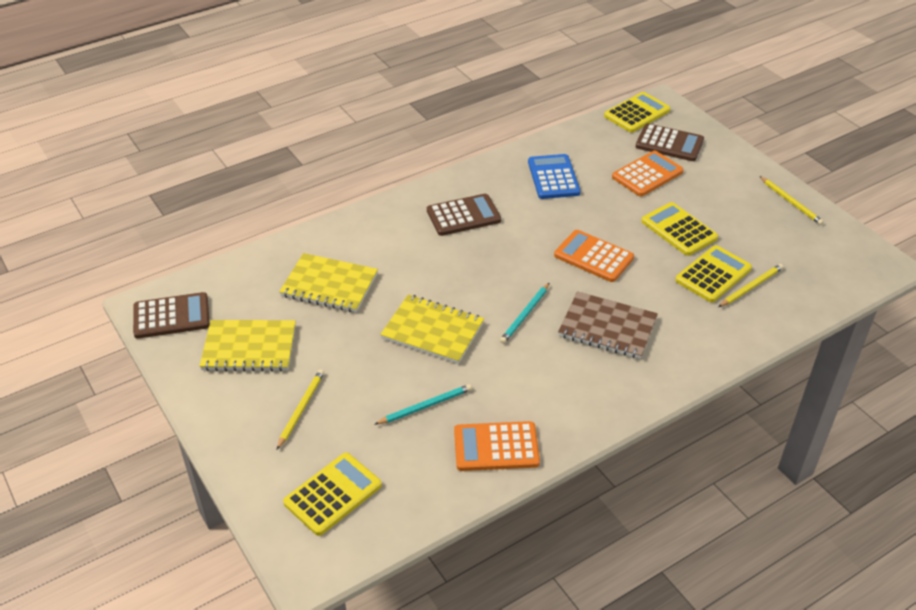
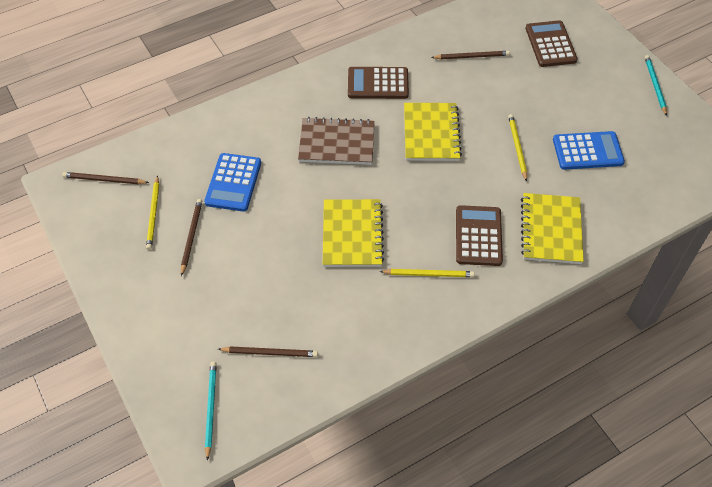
blue calculator: [528,154,581,199] = 1 -> [204,153,261,212] [553,131,625,170] = 2
brown pencil: none = 0 -> [62,172,149,184] [181,199,202,276] [218,346,318,357] [431,51,510,59] = 4
orange calculator: [454,421,540,471] [554,230,634,282] [612,151,684,196] = 3 -> none = 0
yellow calculator: [283,453,382,536] [604,92,670,133] [641,202,718,256] [675,245,752,302] = 4 -> none = 0

